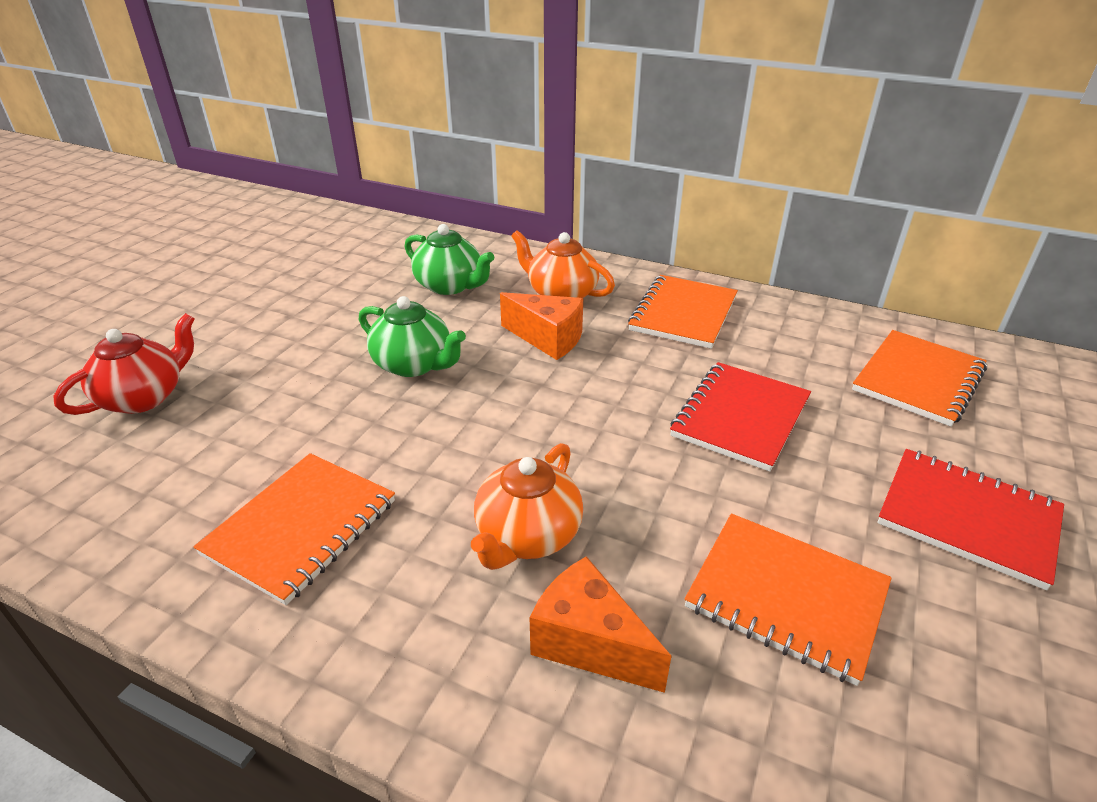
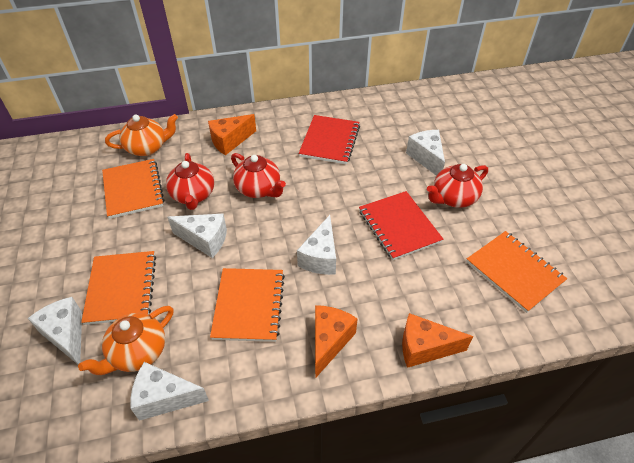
green teapot: [358,296,466,377] [405,224,495,295] = 2 -> none = 0
orange cheese: [500,292,583,360] [530,556,672,693] = 2 -> [208,114,256,155] [315,305,358,378] [402,313,473,368] = 3
red teapot: [53,313,195,415] = 1 -> [166,153,214,210] [231,153,286,198] [427,164,488,208] = 3
white cheese: none = 0 -> [28,297,82,364] [130,362,209,421] [167,214,227,258] [297,215,336,275] [406,130,445,176] = 5

